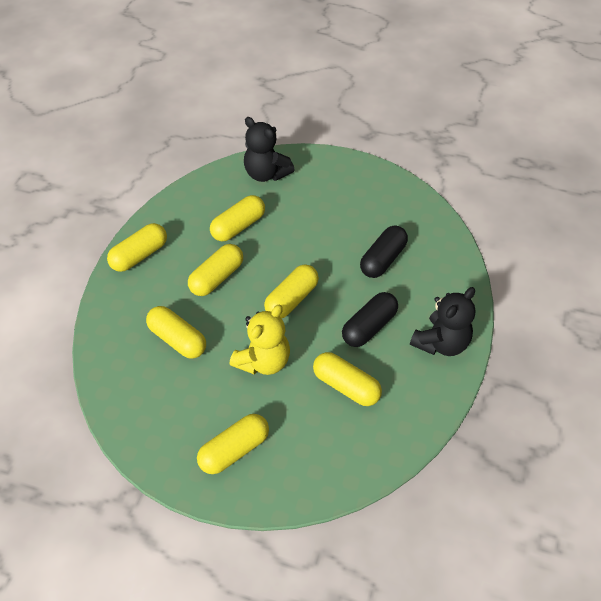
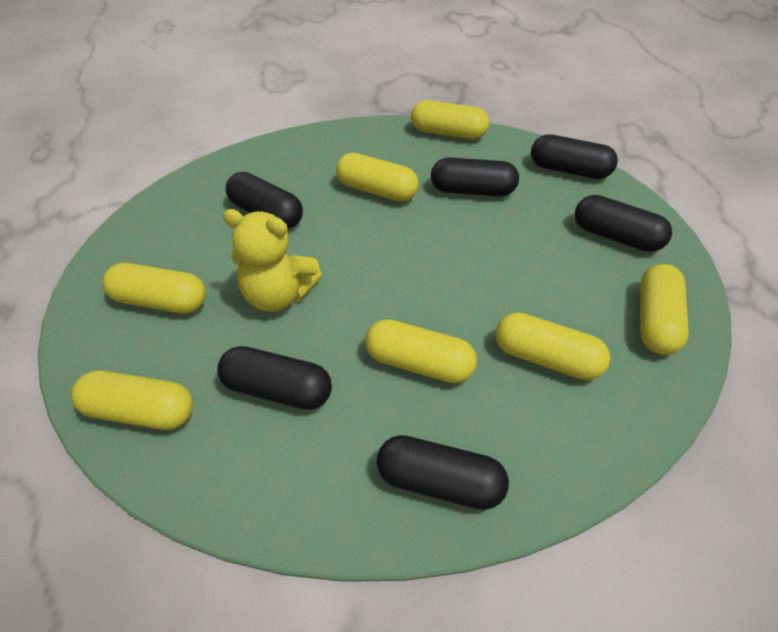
black capsule: [342,292,398,347] [360,225,408,278] = 2 -> [217,346,332,410] [226,172,303,229] [377,435,509,510] [431,157,519,196] [531,134,618,179] [575,195,672,252] = 6
black teddy bear: [244,117,295,182] [410,287,475,356] = 2 -> none = 0

